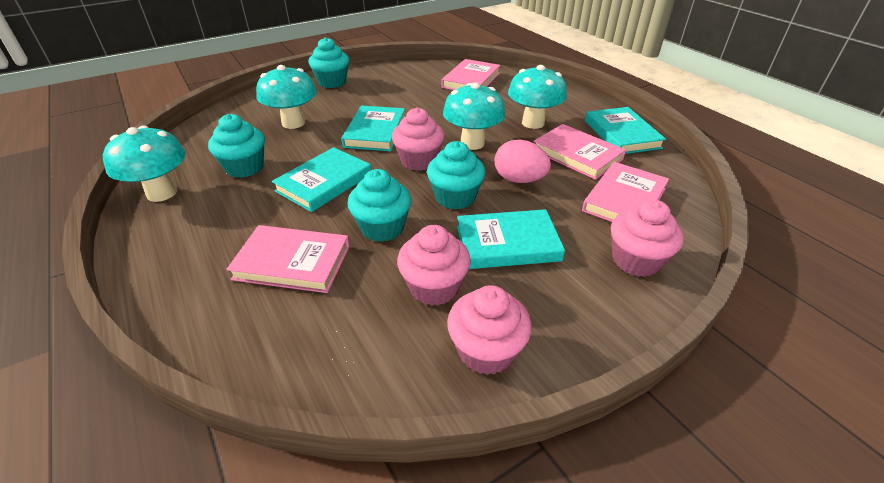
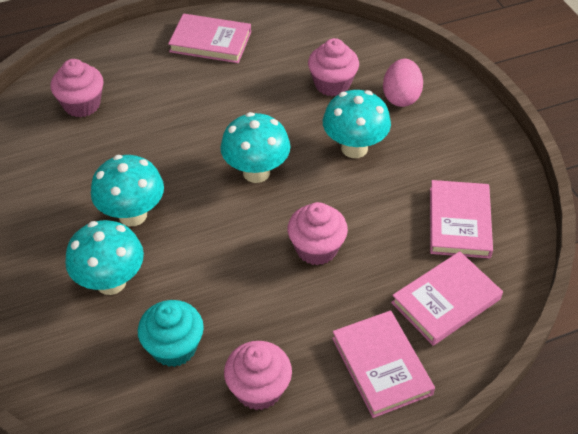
turquoise book: [272,147,371,212] [341,105,405,151] [457,209,565,269] [585,107,666,154] = 4 -> none = 0
turquoise cupcake: [208,114,265,178] [308,37,349,88] [347,169,411,242] [427,141,486,209] = 4 -> [138,300,204,367] = 1

